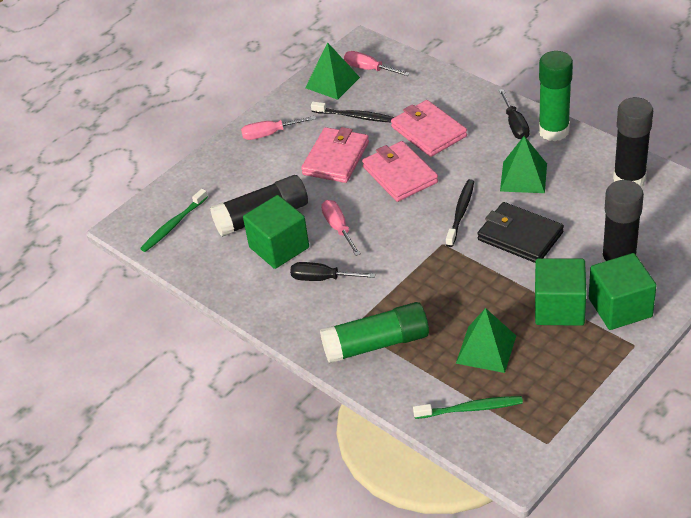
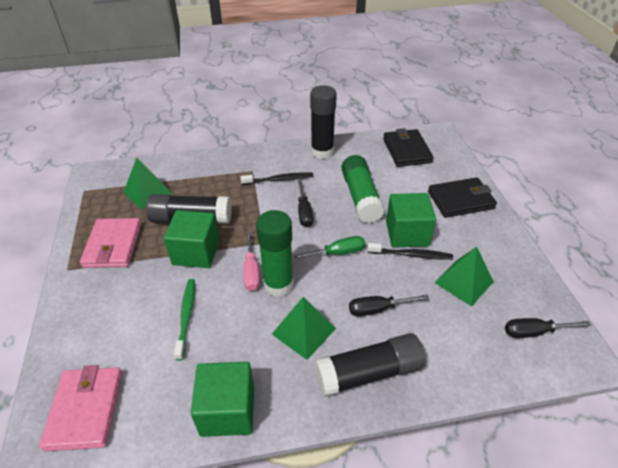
black screwdriver: [290,262,375,281] [499,89,530,139] = 2 -> [298,180,313,227] [349,294,429,316] [505,318,591,338] = 3
black wallet: [477,202,564,263] = 1 -> [383,128,433,167] [428,177,497,218] = 2
green screwdriver: none = 0 -> [293,236,365,259] = 1
green toothbrush: [140,189,208,252] [413,396,523,419] = 2 -> [174,279,195,360] = 1
pink screwdriver: [241,116,316,140] [321,200,361,256] [344,51,410,76] = 3 -> [243,232,260,291] = 1
pink wallet: [301,127,369,183] [362,141,438,202] [391,100,467,157] = 3 -> [39,365,122,451] [80,218,141,268] = 2

